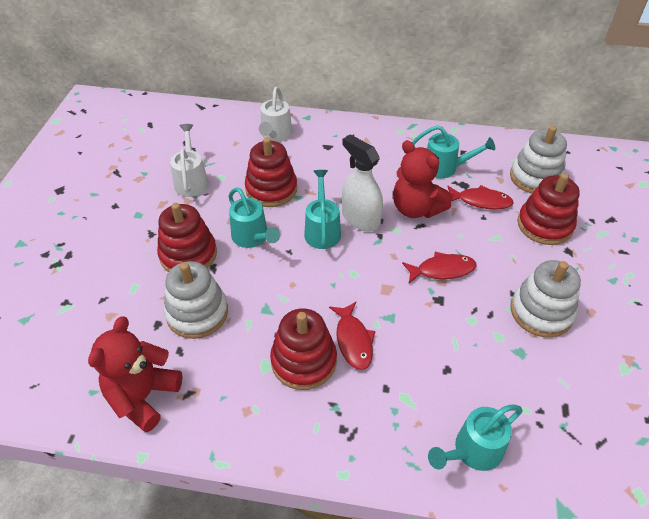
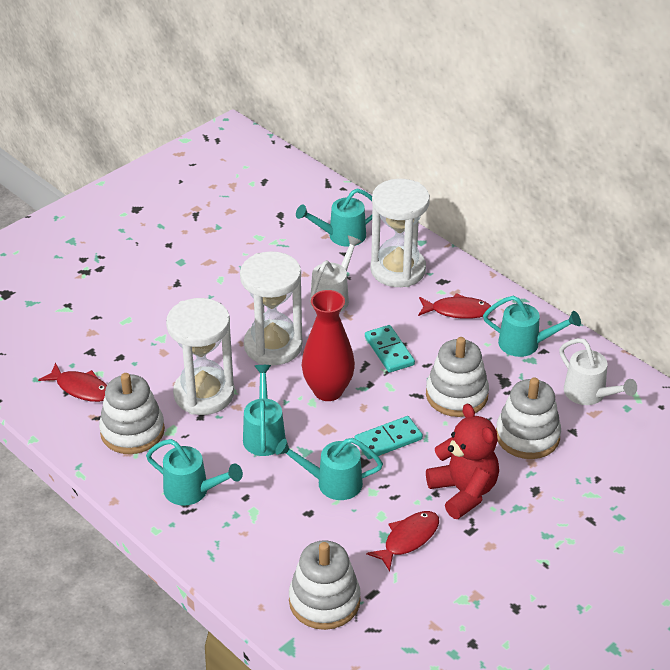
red stacking toy: [157,203,217,272] [245,137,297,207] [270,308,337,390] [517,173,580,245] = 4 -> none = 0
red teddy bear: [88,316,182,432] [393,140,451,218] = 2 -> [426,404,499,519] = 1
red vase: none = 0 -> [302,290,355,401] = 1
turquoise domino: none = 0 -> [354,416,423,459] [365,325,415,373] = 2
turquoise watering can: [228,187,280,248] [304,170,341,249] [412,125,495,178] [428,405,523,471] = 4 -> [146,439,243,506] [243,365,286,456] [275,438,383,500] [296,188,372,247] [483,296,581,357] = 5
white hourglass: none = 0 -> [166,298,234,415] [240,251,303,365] [371,179,430,287] = 3
white spray bottle: [342,135,383,231] = 1 -> none = 0
white stacking toy: [164,261,228,339] [510,126,567,194] [510,260,581,338] = 3 -> [99,373,165,454] [289,540,361,630] [426,337,489,417] [496,377,561,459] = 4

